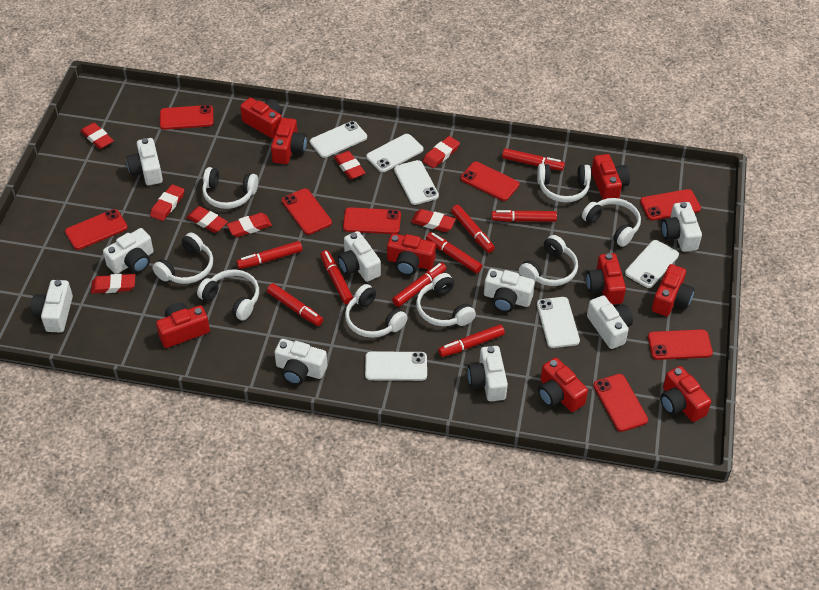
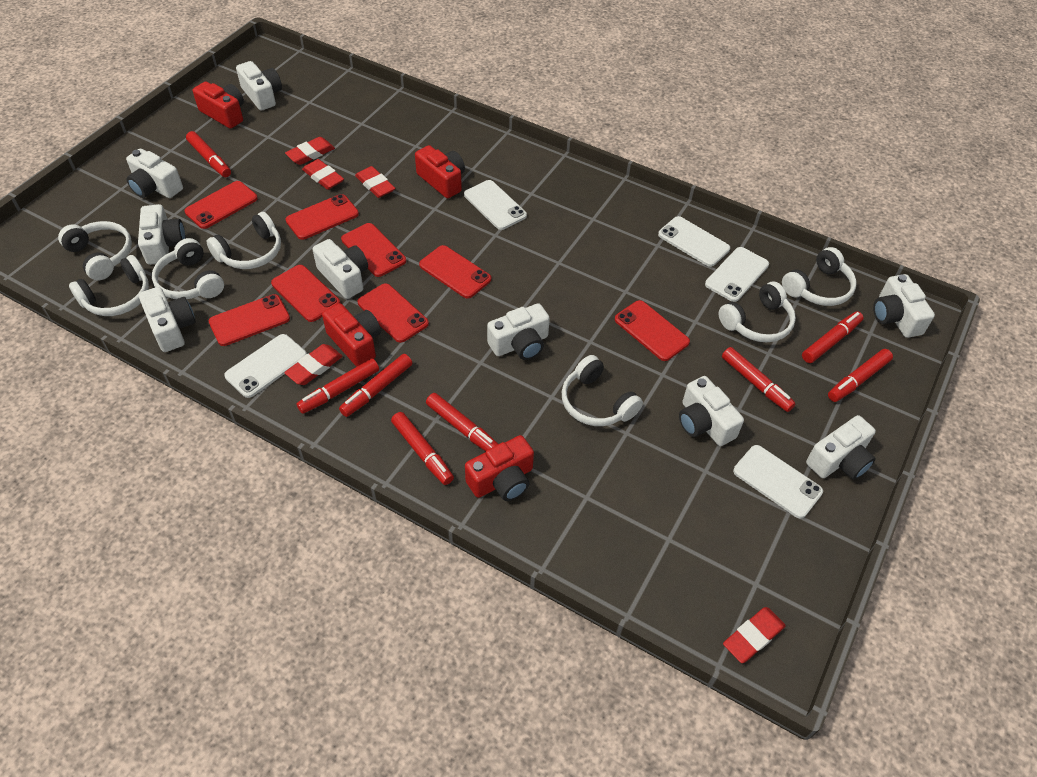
red camera: [156,303,210,348] [240,98,282,138] [271,118,307,164] [387,233,436,275] [538,358,588,412] [586,253,626,305] [591,154,630,200] [652,264,695,316] [660,366,711,422] = 9 -> [193,81,244,129] [322,303,381,367] [415,145,465,198] [465,435,534,501] = 4
red eraser: [81,123,114,149] [91,274,135,293] [150,184,184,221] [187,206,228,233] [227,213,272,237] [334,151,366,179] [411,209,456,232] [423,136,460,168] = 8 -> [284,344,343,385] [285,137,335,165] [302,159,344,190] [355,166,395,198] [723,607,786,663] = 5
red marker: [237,241,302,269] [267,283,323,326] [320,250,353,304] [392,262,446,307] [426,232,482,273] [438,324,505,357] [451,205,495,253] [491,210,557,222] [502,148,565,171] = 9 -> [186,131,231,177] [297,358,379,414] [339,354,412,417] [391,412,454,485] [426,393,498,451] [722,347,796,412] [802,312,864,363] [828,349,893,402] = 8
white headphones: [152,232,213,284] [197,269,259,321] [202,167,258,209] [345,284,408,338] [416,273,476,326] [519,235,578,286] [537,164,591,203] [582,198,641,247] = 8 -> [58,221,132,280] [69,255,149,316] [152,238,224,299] [207,212,281,269] [562,355,643,426] [719,282,796,342] [782,247,857,306] = 7
white phone: [310,121,367,158] [365,351,427,381] [366,134,423,172] [394,160,439,205] [537,297,580,348] [625,240,679,288] = 6 -> [224,334,307,398] [464,180,527,230] [658,216,730,267] [705,247,769,302] [733,445,823,518] = 5

